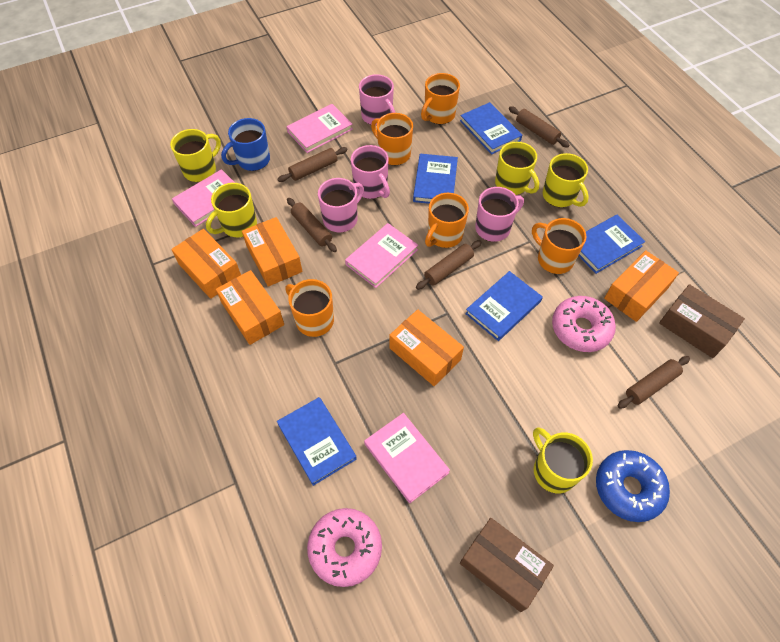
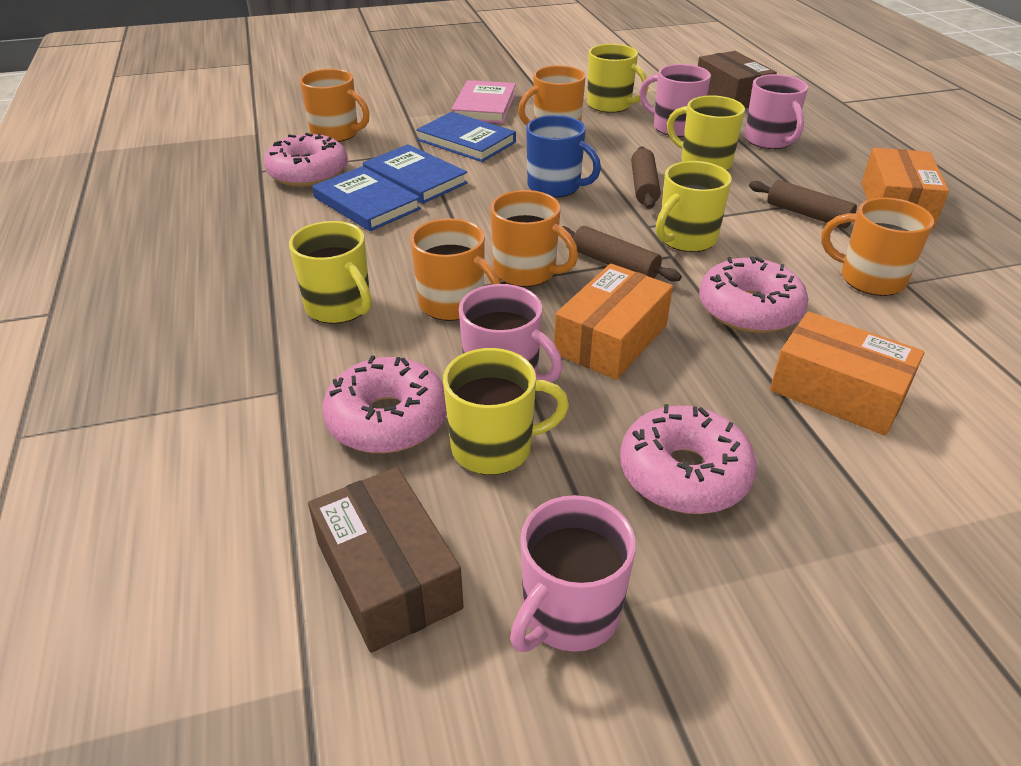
blue book: [277,397,357,486] [413,154,458,204] [460,102,522,155] [465,271,543,341] [579,215,645,274] = 5 -> [312,166,421,231] [363,144,468,204] [416,112,516,162] = 3
blue donut: [596,450,670,522] = 1 -> none = 0
brown rolling pin: [277,147,348,182] [287,198,337,252] [416,240,482,290] [509,106,569,148] [618,356,690,409] = 5 -> [561,226,682,282] [631,146,661,209] [749,180,857,228] = 3
orange box: [171,229,241,299] [216,270,284,345] [242,217,302,287] [389,310,464,386] [604,250,679,322] = 5 -> [554,264,673,380] [770,312,925,436] [862,148,949,227] = 3
pink book: [172,169,235,227] [287,104,353,153] [345,223,418,288] [364,413,450,503] = 4 -> [451,80,516,123] = 1
pink donut: [307,508,382,587] [552,296,616,352] = 2 -> [264,133,348,187] [322,355,447,453] [620,404,757,514] [699,256,808,333] = 4

